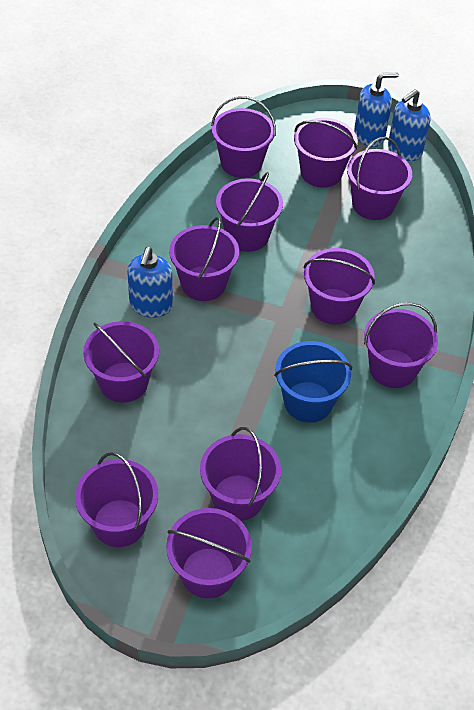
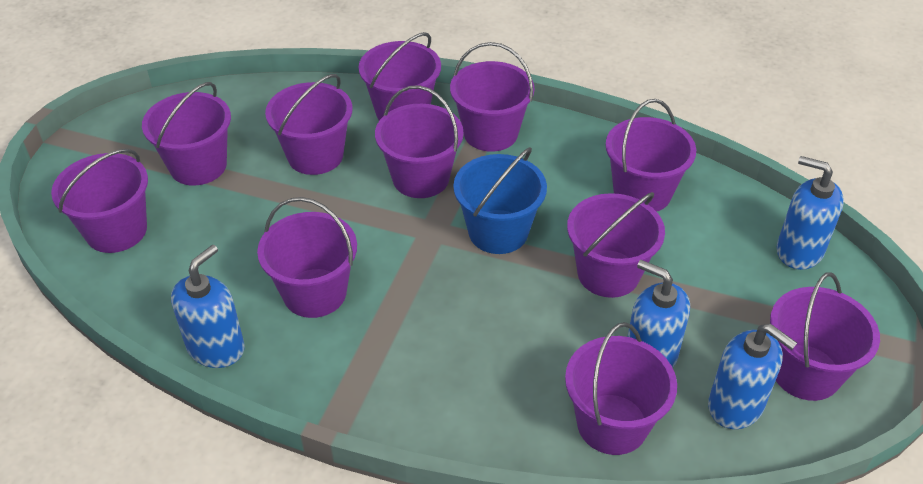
blue soap dispenser: [127,247,173,318] [354,72,399,147] [388,89,431,161] = 3 -> [171,245,244,368] [627,260,690,368] [708,324,797,429] [777,156,844,270] = 4

